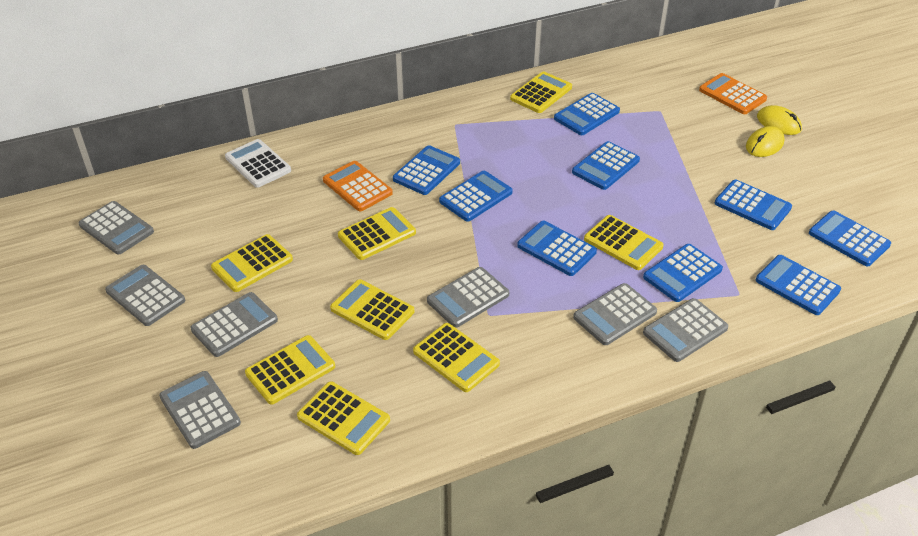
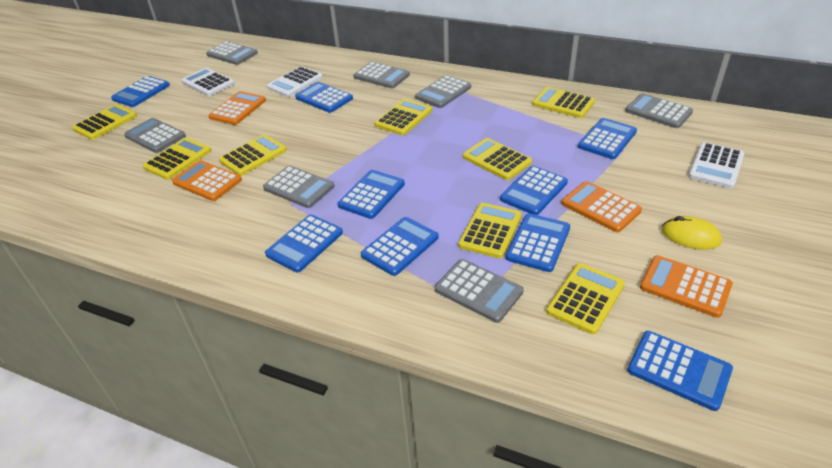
orange calculator: [323,161,393,211] [699,73,767,114] = 2 -> [172,160,242,201] [208,91,266,125] [562,181,642,232] [640,255,733,318] = 4
white calculator: [225,139,291,188] = 1 -> [181,68,235,96] [267,66,323,97] [688,142,744,189] = 3
yellow mouse: [746,126,785,157] [757,105,802,135] = 2 -> [662,216,722,250] = 1

